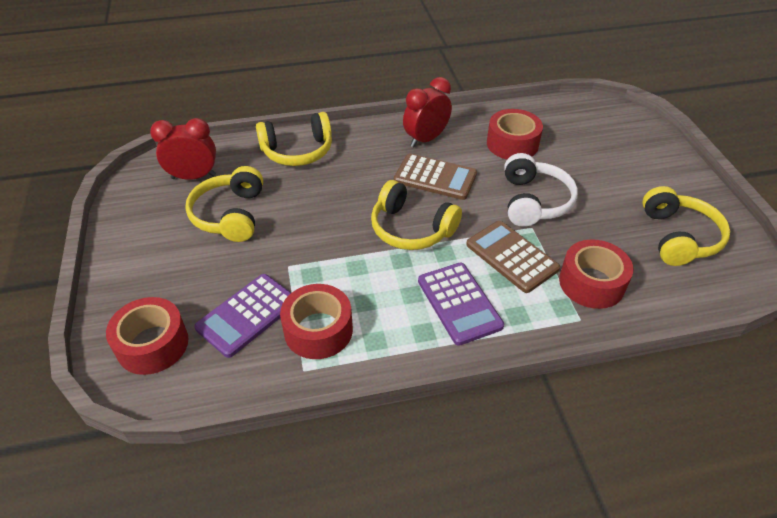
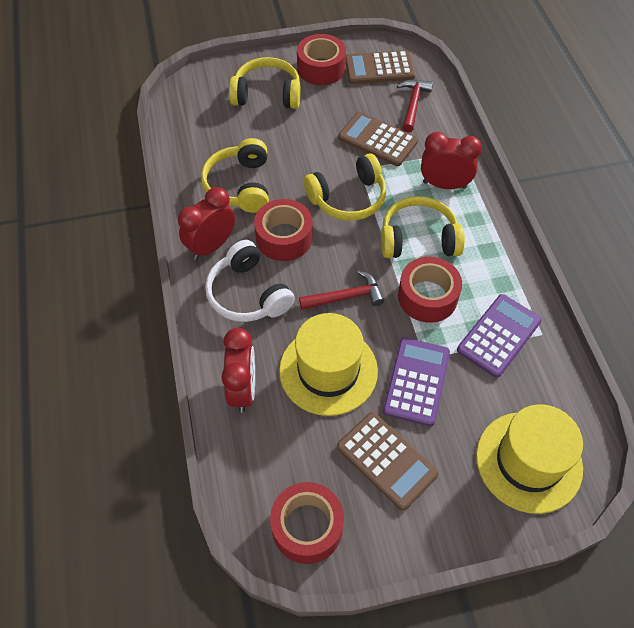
brown calculator: [394,153,477,200] [466,221,560,293] = 2 -> [337,412,439,510] [338,112,418,166] [346,50,415,84] = 3
red clock: [150,118,216,180] [403,77,452,147] = 2 -> [178,187,235,260] [221,328,255,413] [421,132,482,189] = 3
red hammer: none = 0 -> [299,270,384,310] [397,79,433,132] = 2
yellow hat: none = 0 -> [279,313,378,416] [476,404,583,514] = 2

